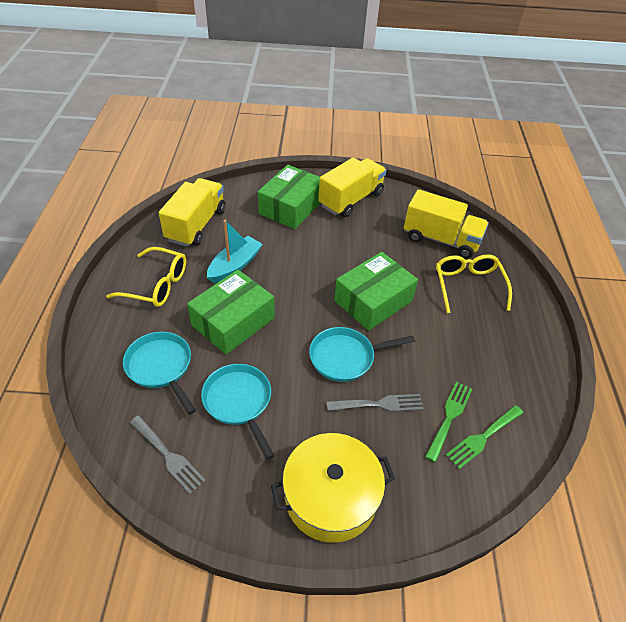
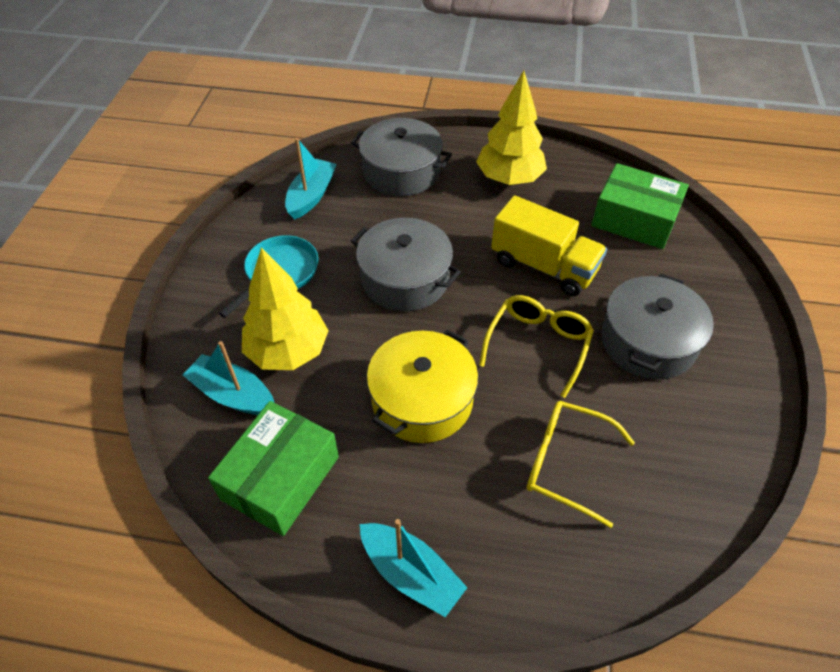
green box: [187,270,275,354] [258,165,320,229] [334,252,418,331] = 3 -> [208,401,339,536] [591,163,689,249] = 2
green fork: [425,382,472,462] [446,405,523,469] = 2 -> none = 0
grey fork: [130,415,206,494] [327,394,424,412] = 2 -> none = 0
grey pot: none = 0 -> [351,118,452,196] [351,218,461,311] [601,273,714,379] = 3
turquoise boat: [207,220,263,283] = 1 -> [183,341,274,415] [285,138,337,220] [360,519,468,617] = 3
turquoise pan: [123,332,196,415] [201,364,274,460] [309,327,415,382] = 3 -> [219,235,318,318] = 1
yellow tree: none = 0 -> [242,247,329,370] [476,70,547,185] = 2
yellow truck: [159,178,225,247] [318,158,387,217] [404,189,489,259] = 3 -> [491,195,607,296] = 1

